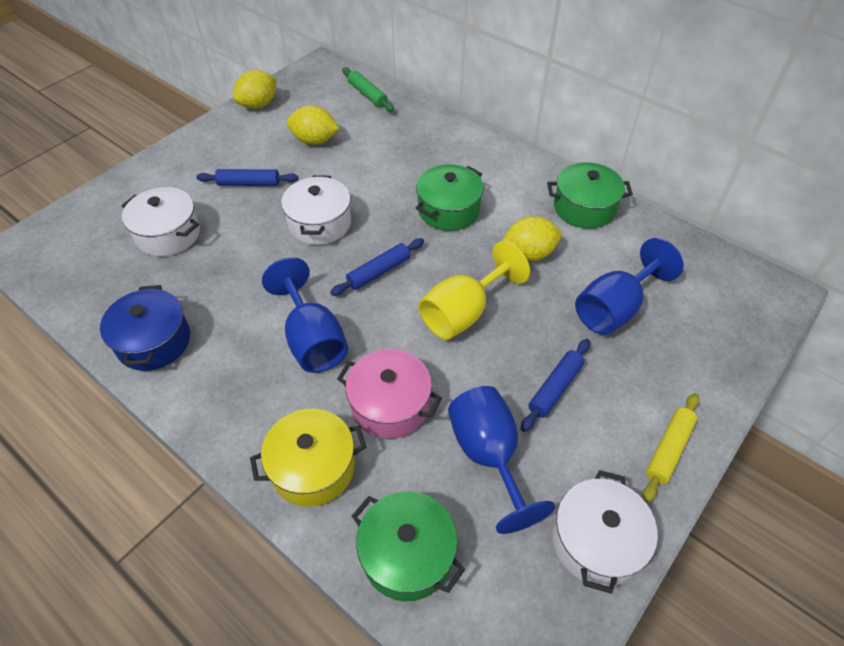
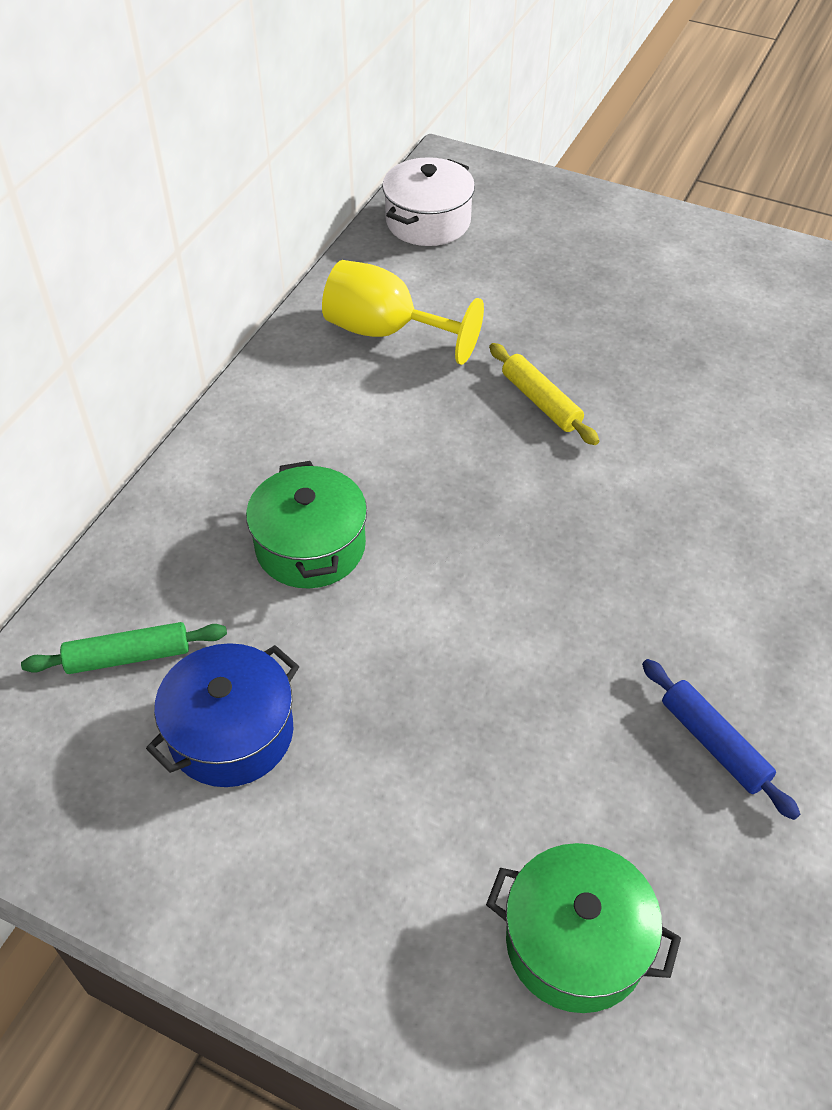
blue goblet: [262,257,348,373] [448,386,555,534] [575,238,684,335] = 3 -> none = 0
blue rolling pin: [196,169,299,186] [330,238,424,296] [521,339,590,432] = 3 -> [642,659,800,820] = 1
green pot: [352,491,465,601] [416,164,484,231] [547,162,633,229] = 3 -> [246,461,367,588] [486,843,681,1013] = 2
pink pot: [337,349,442,439] = 1 -> none = 0
white pot: [122,187,200,256] [281,175,351,245] [552,470,658,594] = 3 -> [382,157,475,246] = 1
yellow lemon: [233,70,277,109] [287,105,340,145] [502,216,562,261] = 3 -> none = 0
yellow pot: [250,409,366,507] = 1 -> none = 0

